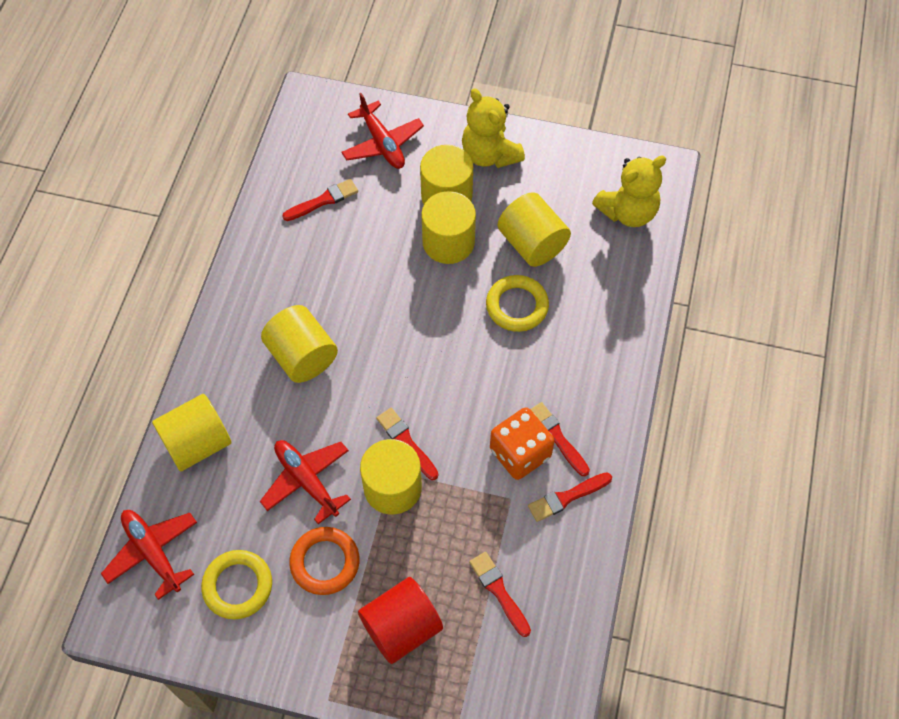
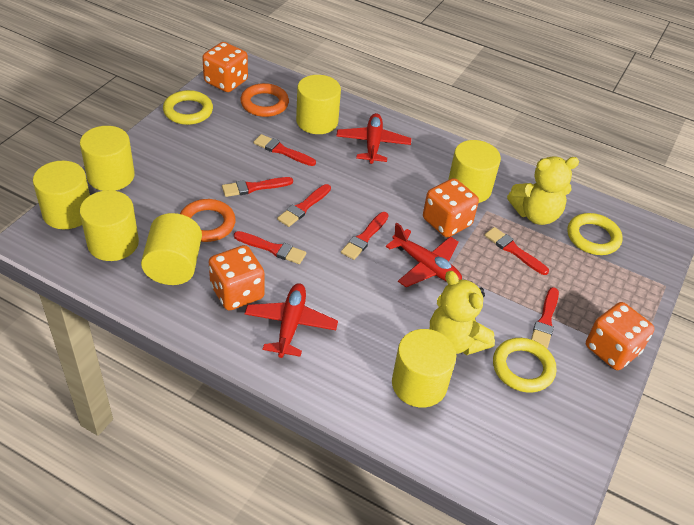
orange dice: [490,407,555,480] = 1 -> [202,42,248,92] [209,245,265,310] [423,178,479,237] [586,302,655,370] = 4
orange ring: [289,527,360,595] = 1 -> [180,199,236,242] [240,83,289,117] = 2
red brush: [282,179,358,221] [376,408,439,480] [469,552,531,637] [528,472,612,522] [530,402,590,476] = 5 -> [222,177,293,197] [234,231,306,264] [253,134,316,166] [277,184,331,227] [341,212,389,260] [484,227,549,275] [531,287,559,348] = 7
red cylinder: [358,577,443,664] = 1 -> none = 0
yellow cylinder: [152,394,232,471] [261,305,338,383] [360,439,422,515] [420,145,473,204] [421,191,476,264] [498,192,571,267] = 6 -> [33,161,90,229] [80,126,135,191] [80,190,139,261] [141,213,202,285] [296,75,341,134] [392,329,456,408] [448,140,501,203] = 7
yellow ring: [201,550,272,619] [486,275,549,332] = 2 -> [163,90,213,125] [493,338,557,393] [567,213,622,255] = 3

